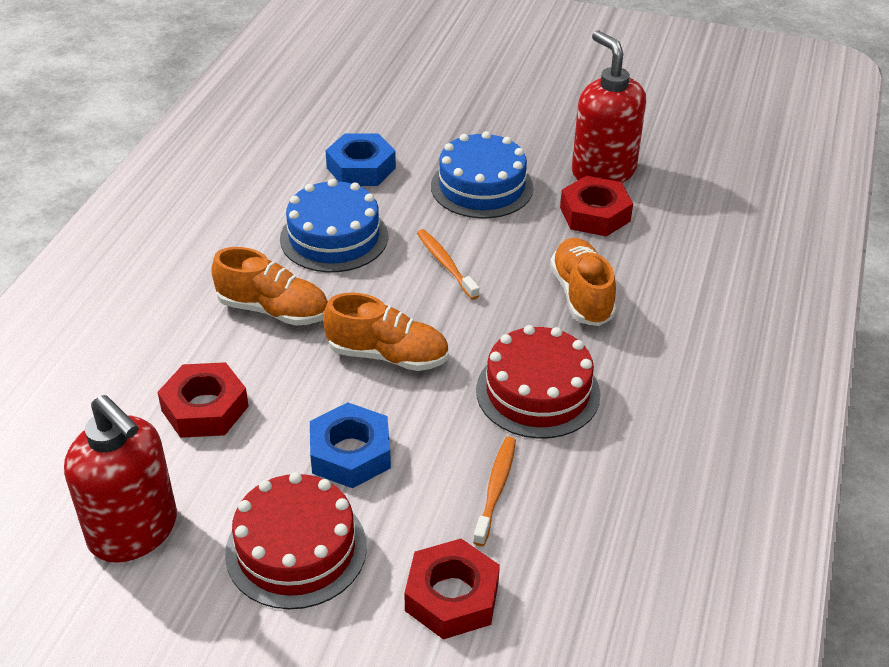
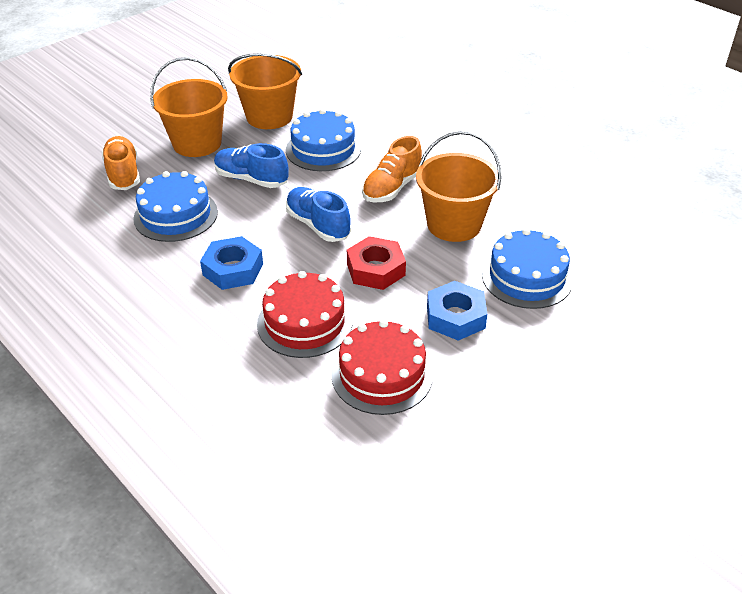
blue cake: [280,179,388,272] [431,131,533,218] = 2 -> [134,171,218,242] [286,109,361,171] [482,228,573,309] = 3
blue shoe: none = 0 -> [214,143,288,188] [286,187,351,242] = 2
orange bucket: none = 0 -> [150,57,228,157] [228,53,302,129] [416,131,501,242] = 3
orange shoe: [211,247,328,326] [323,293,449,371] [550,238,616,326] = 3 -> [102,136,140,190] [362,136,422,202] = 2
orange toothbrush: [417,229,480,300] [473,437,516,546] = 2 -> none = 0
red nut: [157,362,249,438] [404,539,500,639] [560,176,633,236] = 3 -> [347,236,406,290] = 1
red soap dispenser: [64,395,177,563] [572,30,646,183] = 2 -> none = 0

